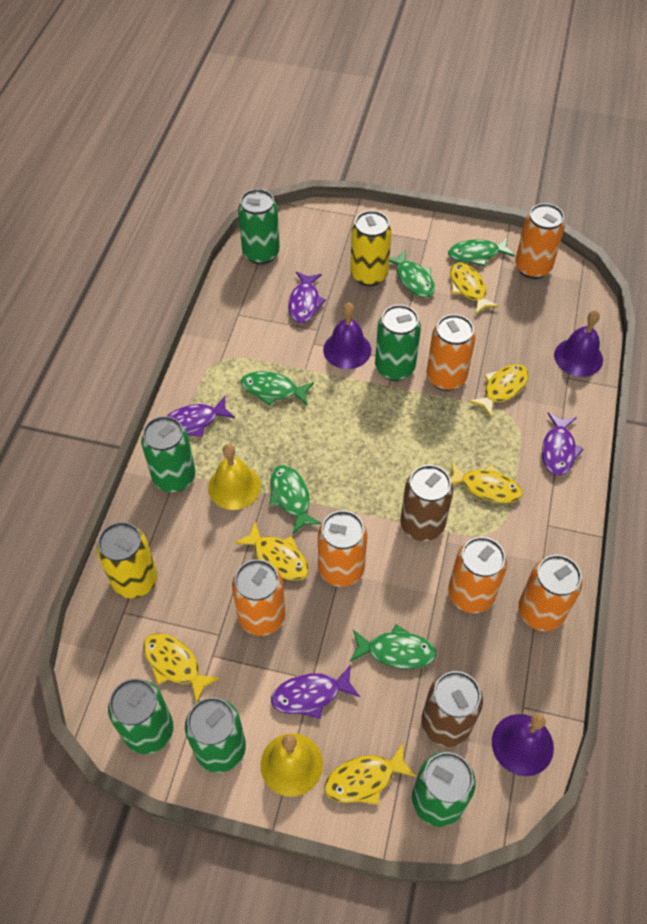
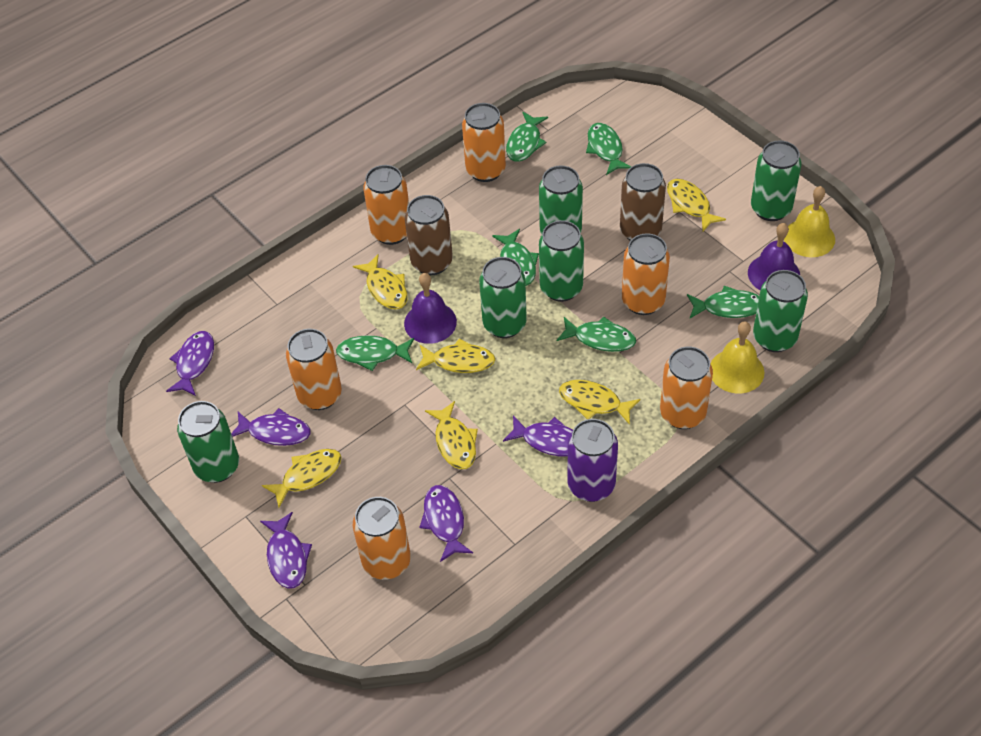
green fish: [241,371,314,406] [269,465,321,534] [350,624,437,669] [389,249,435,298] [448,237,515,266] = 5 -> [336,335,414,371] [492,229,539,286] [506,112,548,162] [557,316,636,352] [586,123,632,175] [687,286,759,318] = 6
purple bell: [323,303,371,369] [492,714,554,776] [554,310,603,377] = 3 -> [404,273,457,344] [748,223,800,290] = 2
purple can: none = 0 -> [567,419,618,502] = 1
purple fish: [167,396,235,437] [271,665,360,719] [288,272,326,323] [542,412,584,476] = 4 -> [166,331,214,396] [231,408,311,446] [260,512,312,589] [419,485,473,562] [503,415,573,457] = 5
yellow can: [97,522,158,598] [350,211,392,286] = 2 -> none = 0

